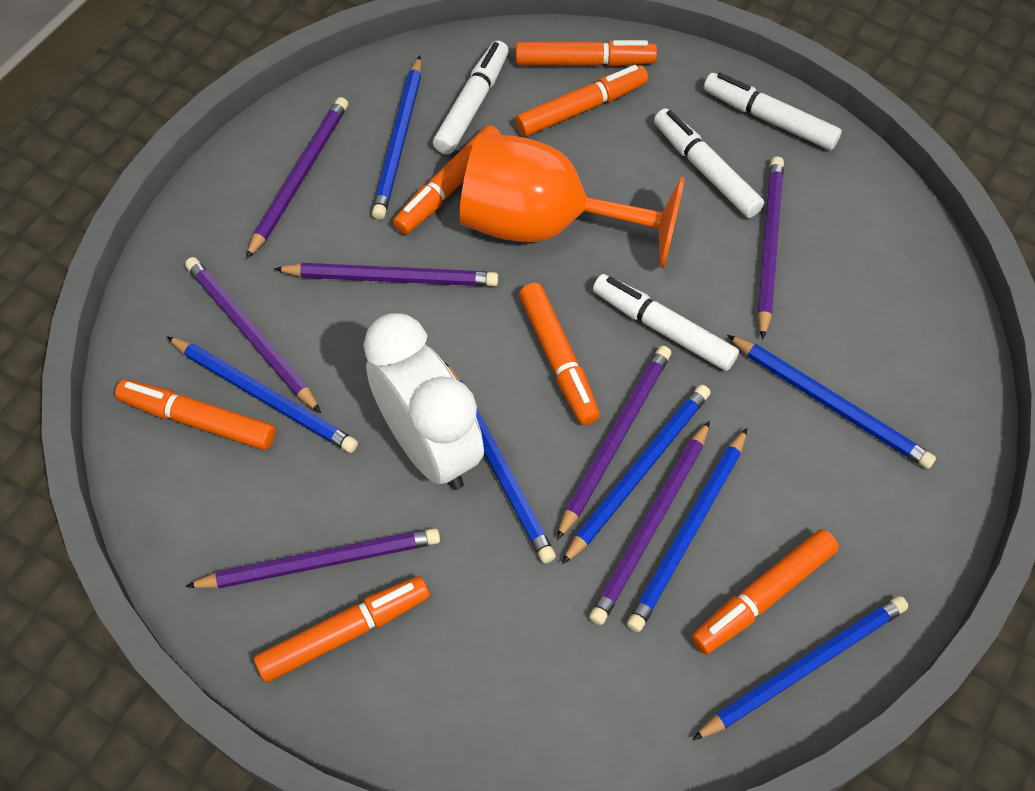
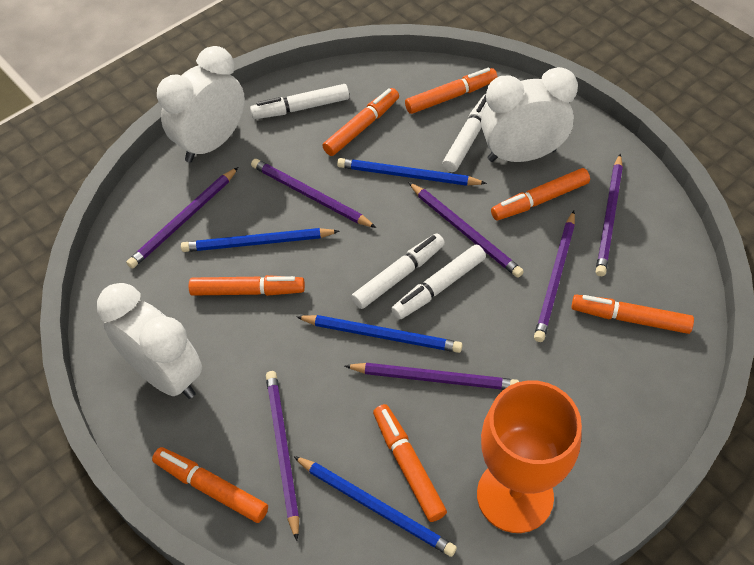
blue pencil: [167,336,358,453] [372,56,421,219] [444,362,556,563] [562,385,710,565] [627,428,747,632] [692,596,908,740] [727,335,936,469] = 7 -> [181,228,340,252] [293,456,457,557] [296,315,463,353] [337,158,487,186] = 4
white clock: [364,314,484,490] = 1 -> [97,283,202,399] [157,46,245,163] [481,67,578,162] = 3

